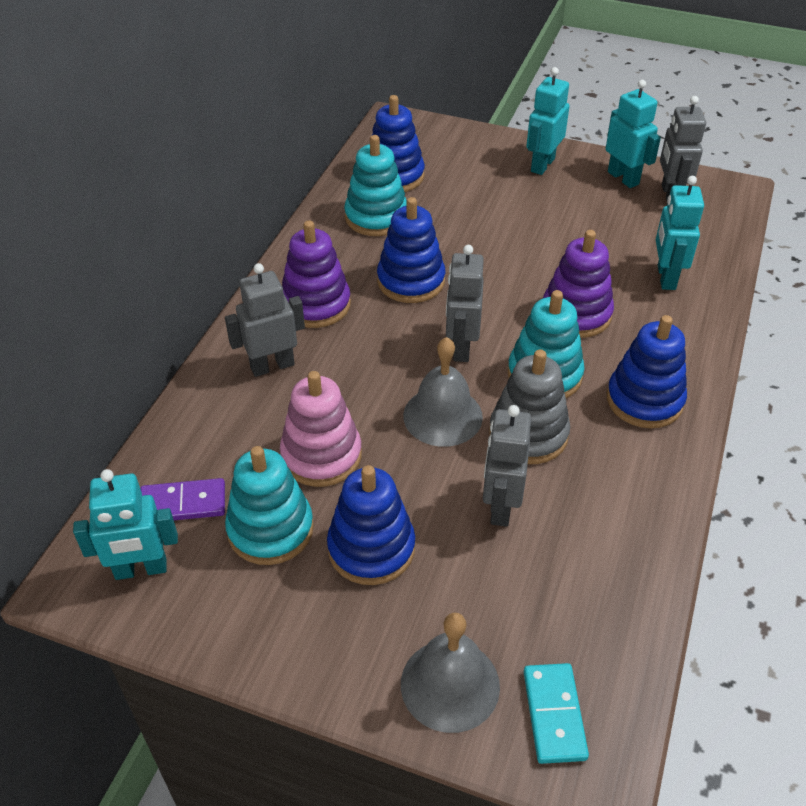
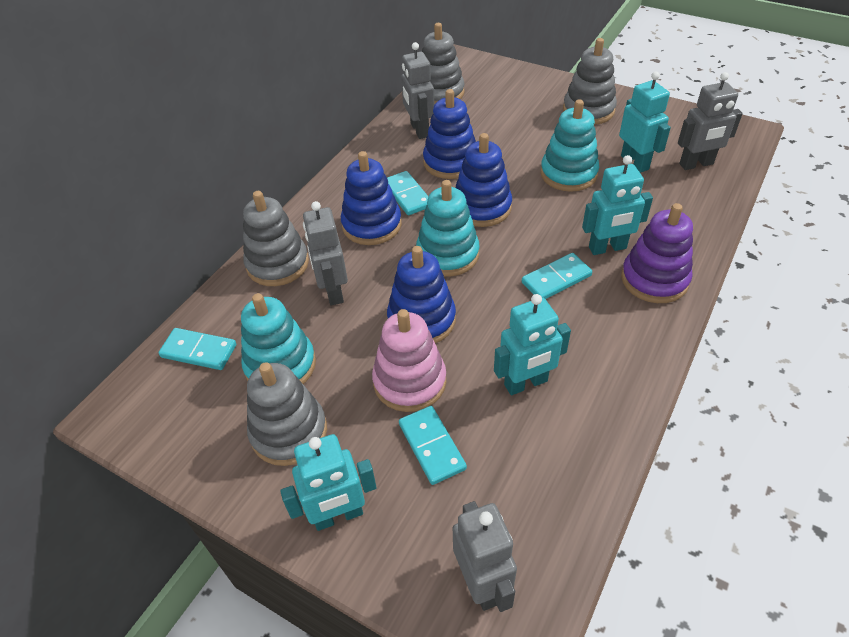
grey bell: [401,613,500,733] [403,337,483,447] = 2 -> none = 0
grey stacking toy: [489,349,570,464] = 1 -> [243,191,309,286] [247,362,327,466] [422,23,465,105] [563,38,617,125] = 4
purple domino: [140,478,225,520] = 1 -> none = 0
purple stacking toy: [282,220,351,328] [543,230,614,338] = 2 -> [621,203,693,303] = 1
turquoise domino: [524,663,589,764] = 1 -> [158,328,236,370] [387,171,429,215] [399,406,467,485] [522,253,592,299] = 4

